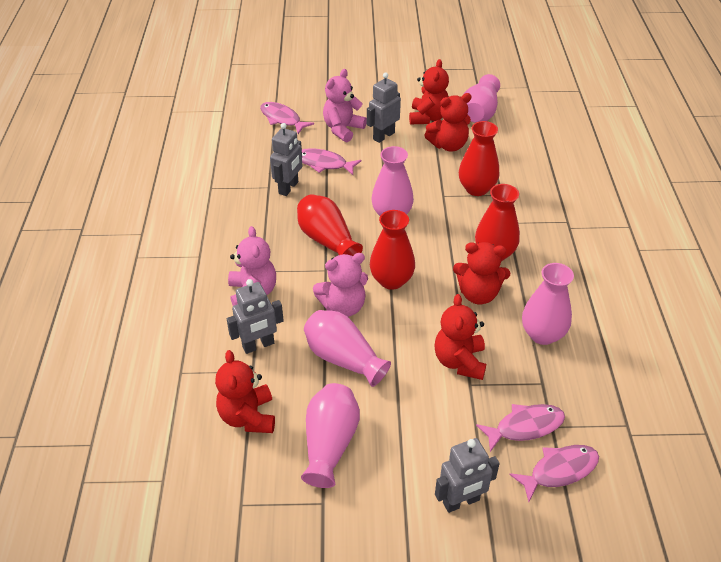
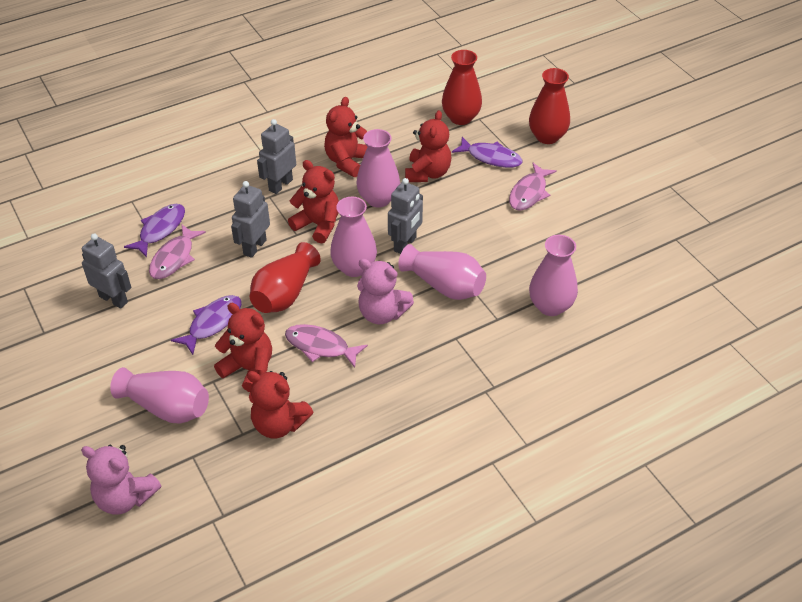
pink fish: [260,102,314,134] [302,148,361,175] [476,404,565,452] [509,445,599,502] = 4 -> [149,225,206,279] [285,324,368,368] [509,163,557,211] = 3
pink teddy bear: [228,226,276,306] [313,253,368,317] [323,69,367,142] = 3 -> [81,445,161,515] [357,259,414,324] = 2
purple fish: none = 0 -> [124,204,185,258] [171,295,242,355] [452,137,523,168] = 3
red vase: [297,194,363,256] [370,210,415,290] [459,121,499,196] [475,184,520,261] = 4 -> [250,242,321,313] [442,50,482,125] [529,68,570,144] = 3

